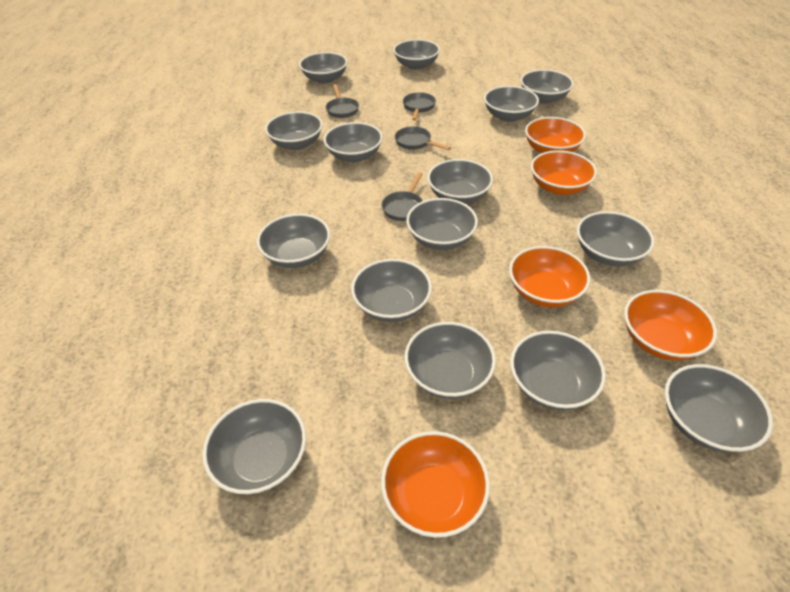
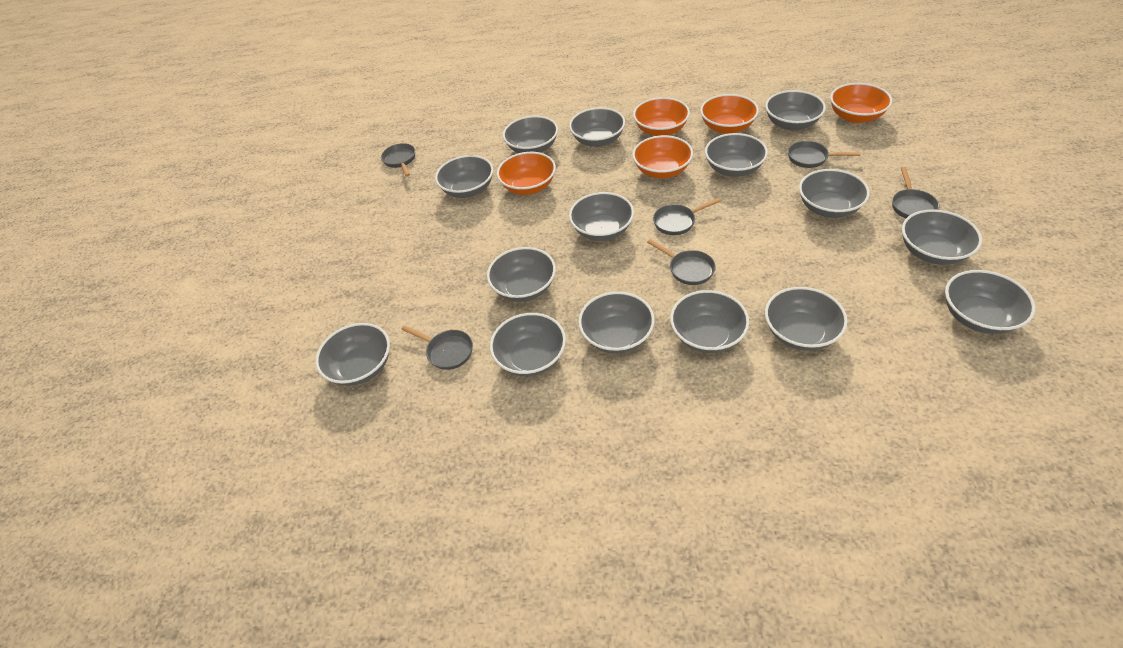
grey pan: [326,84,359,118] [381,172,423,221] [395,126,451,150] [403,92,436,120] = 4 -> [381,143,415,176] [401,325,473,370] [647,239,715,285] [653,198,721,235] [788,141,861,168] [892,167,939,218] = 6

